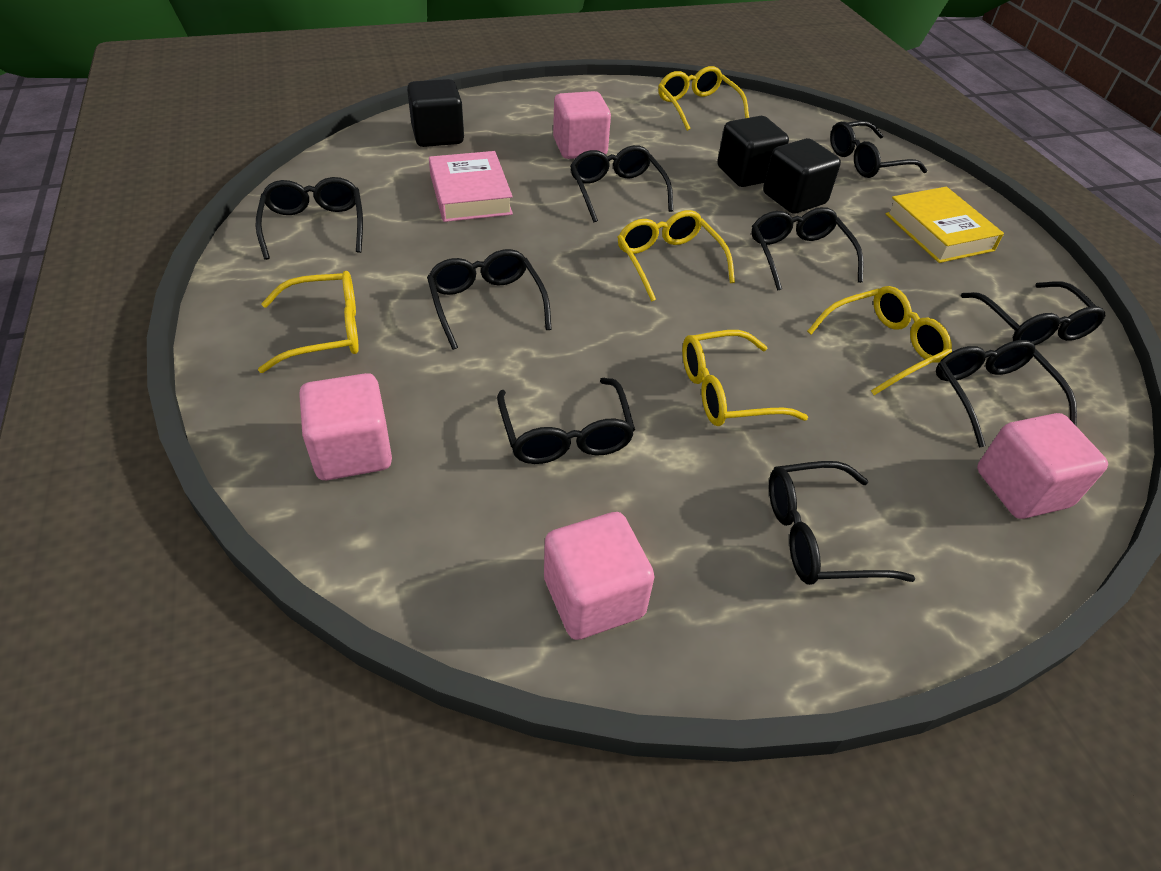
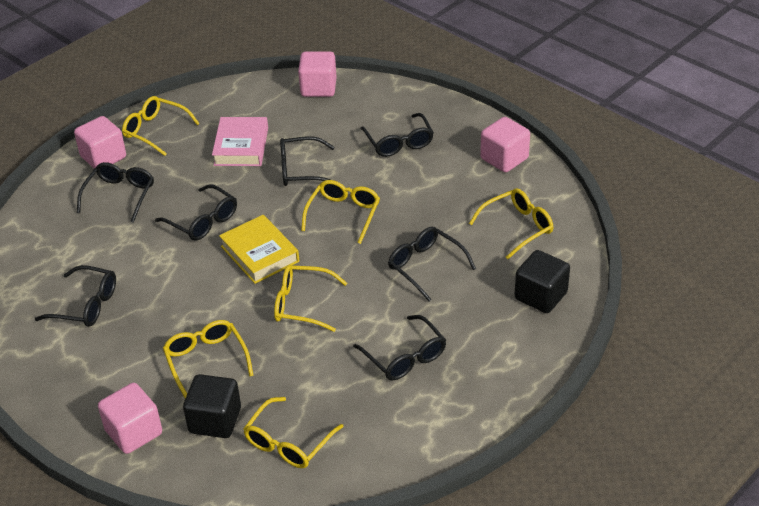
black cube: [407,79,464,147] [717,116,789,187] [763,138,841,214] = 3 -> [183,374,241,438] [515,250,570,313] = 2
black glasses: [256,177,363,260] [427,249,552,350] [497,378,635,464] [570,145,673,222] [752,207,863,291] [769,461,915,585] [830,121,927,178] [936,340,1077,447] [961,281,1105,345] = 9 -> [35,265,116,327] [77,162,154,223] [155,184,237,241] [280,136,334,186] [353,315,446,380] [360,113,434,157] [388,227,476,301] = 7
yellow glasses: [258,271,359,373] [618,210,735,302] [658,66,749,131] [682,330,808,426] [807,286,952,395] = 5 -> [122,96,200,156] [163,320,253,399] [243,397,344,468] [274,265,347,332] [301,180,380,244] [469,188,553,259] = 6

